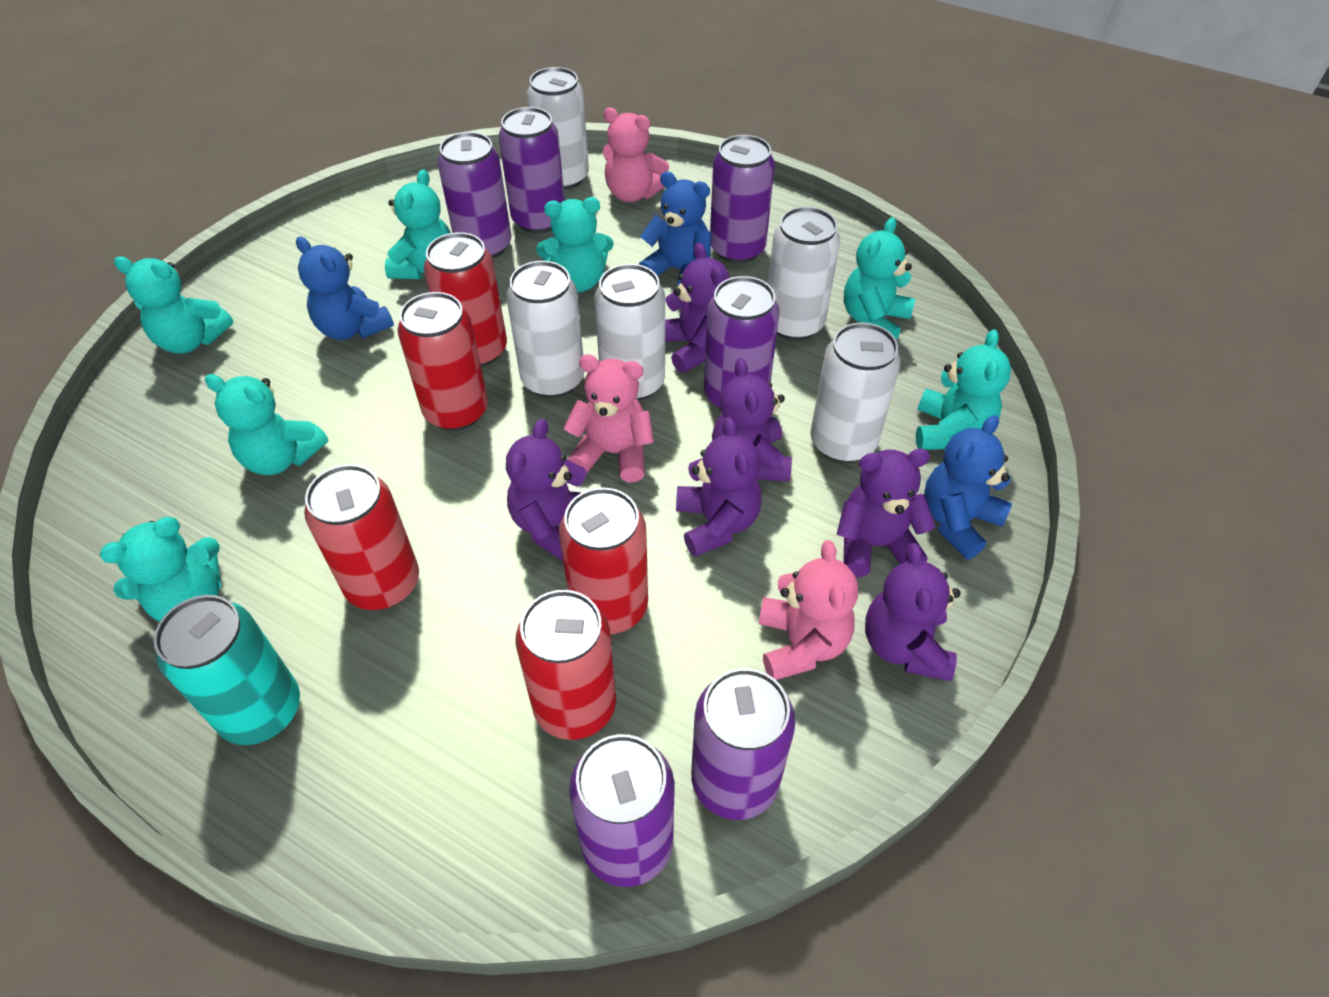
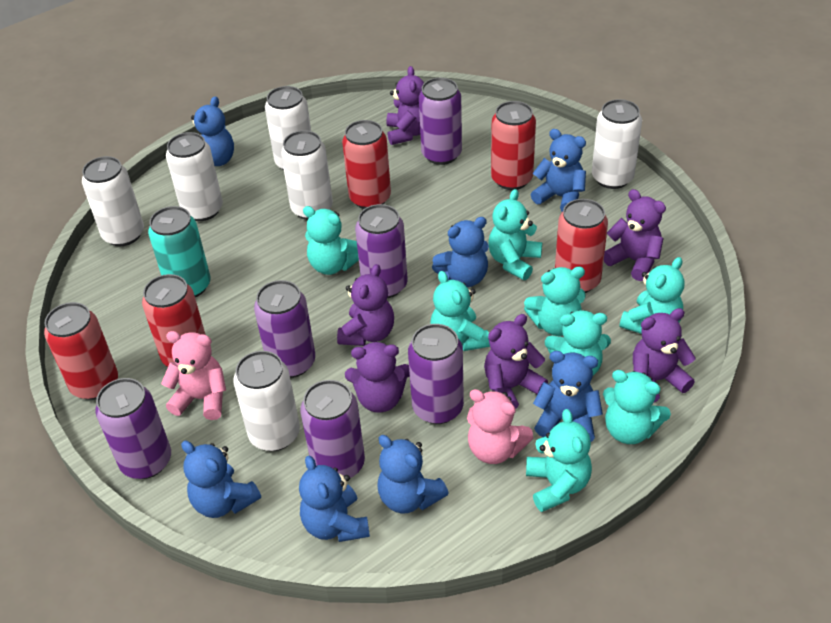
blue teddy bear: [296,236,394,340] [639,171,712,286] [924,415,1012,559] = 3 -> [181,441,261,518] [191,96,234,166] [299,456,370,542] [377,435,449,514] [432,217,489,287] [531,129,586,212] [533,351,603,442] = 7
pink teddy bear: [563,355,654,482] [603,107,669,202] [759,540,858,680] = 3 -> [161,331,226,420] [467,389,533,464] = 2
turquoise teddy bear: [100,517,221,622] [114,256,233,354] [205,374,328,475] [385,169,451,279] [536,197,614,292] [844,217,915,340] [916,329,1011,450] = 7 -> [303,206,359,275] [430,271,490,351] [488,189,542,280] [524,267,586,336] [526,409,592,512] [545,310,611,375] [603,370,671,444] [619,257,684,334] = 8
white can: [506,261,584,398] [527,67,589,190] [594,264,665,401] [768,206,840,340] [810,323,901,463] = 5 -> [82,156,144,246] [166,132,223,221] [233,351,300,451] [265,86,311,170] [281,130,333,220] [592,99,642,189] = 6

